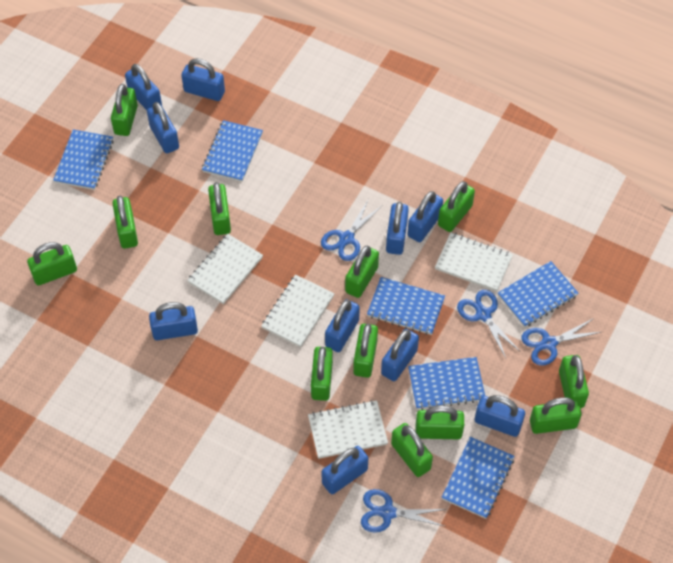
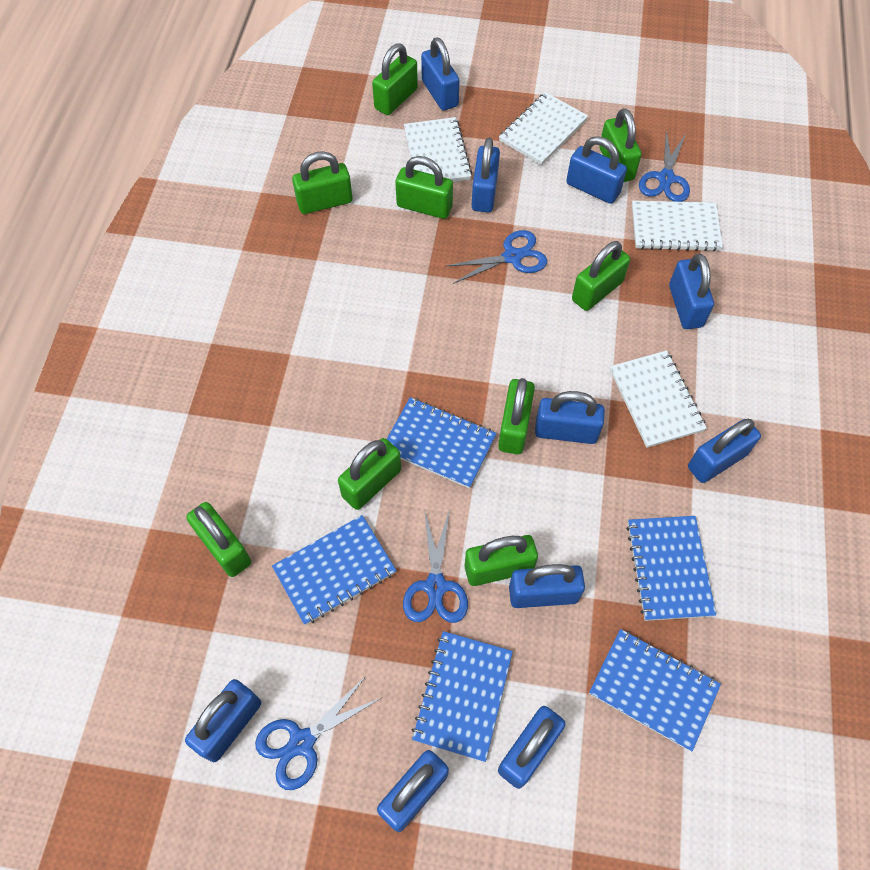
blue notebook: [53,129,114,190] [202,120,263,182] [367,277,445,335] [408,357,485,410] [441,437,515,519] [498,261,579,328] = 6 -> [272,515,397,625] [387,397,497,489] [412,631,513,762] [589,629,721,751] [626,516,716,621] = 5
green padlock: [27,242,77,285] [111,84,138,136] [112,196,138,249] [208,182,231,235] [311,347,333,401] [345,246,379,298] [353,324,378,378] [391,423,433,477] [415,405,464,439] [438,181,475,232] [530,397,582,434] [559,355,589,408] = 12 -> [186,502,251,577] [292,151,353,214] [338,438,401,510] [372,43,418,115] [395,156,453,219] [465,535,538,586] [498,378,535,454] [572,241,630,311] [599,108,642,182] = 9

